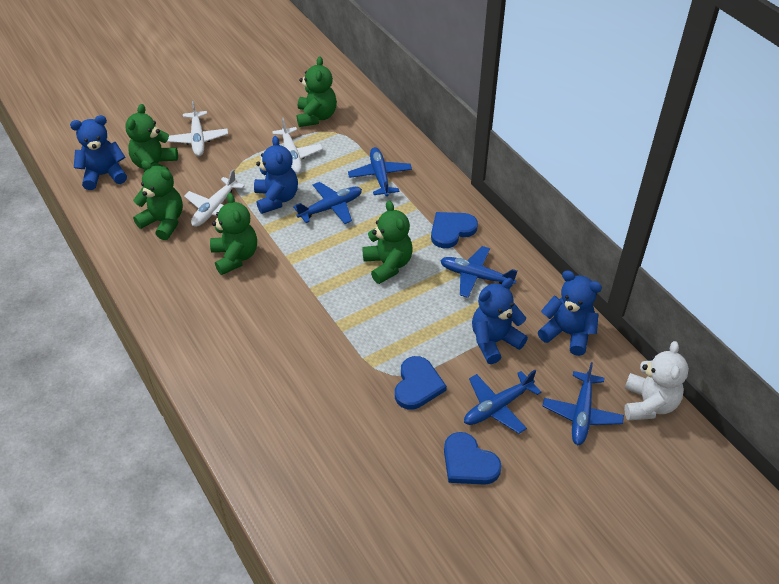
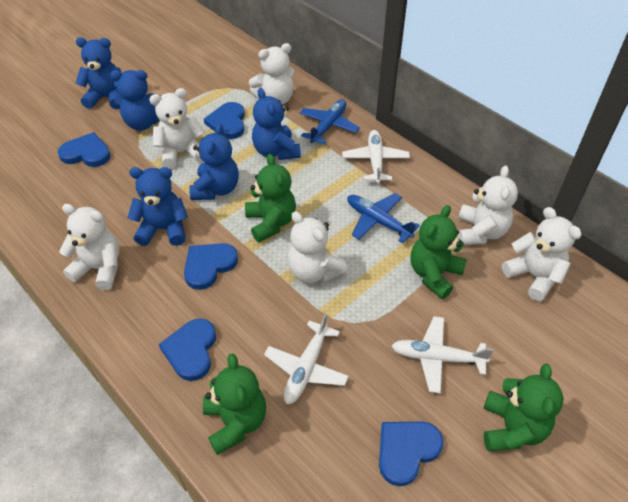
blue heart: [395,356,447,410] [431,212,478,248] [444,432,502,485] = 3 -> [58,132,111,167] [158,319,216,381] [184,243,238,290] [204,102,245,139] [379,422,443,486] = 5
blue plane: [293,182,362,224] [348,147,412,197] [440,246,517,298] [464,370,541,434] [543,362,624,445] = 5 -> [300,99,360,144] [347,193,420,243] = 2
blue teddy bear: [70,115,127,190] [254,136,298,214] [472,278,528,364] [538,270,602,356] = 4 -> [76,37,121,109] [110,70,162,131] [127,167,188,246] [189,124,239,200] [252,88,301,160] = 5
green teddy bear: [125,104,178,172] [133,160,183,240] [210,193,257,275] [297,57,337,127] [362,201,413,284] = 5 -> [203,353,266,455] [245,154,296,242] [411,205,467,299] [484,363,564,452] = 4
white teddy bear: [624,341,689,421] = 1 -> [59,204,119,290] [149,88,205,169] [249,43,294,105] [288,211,347,283] [458,166,518,245] [502,207,582,301] = 6

